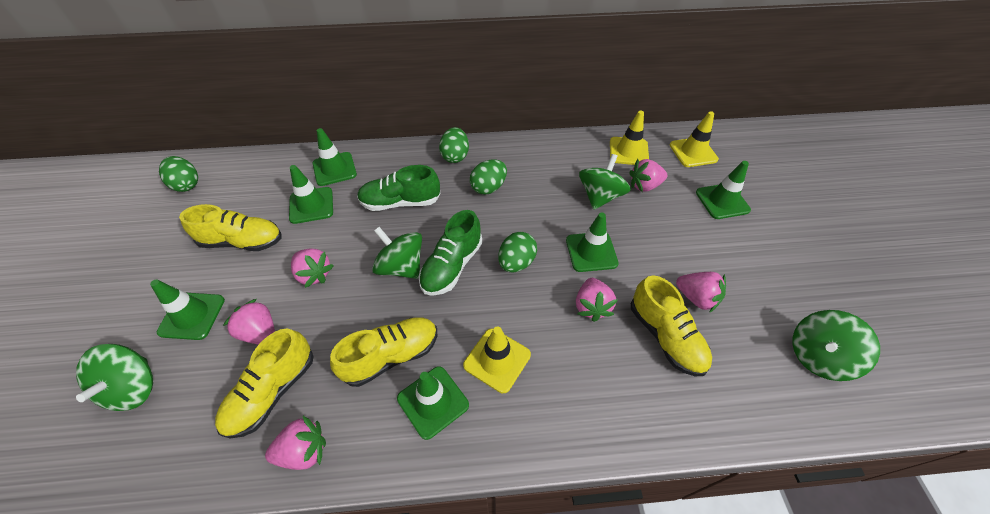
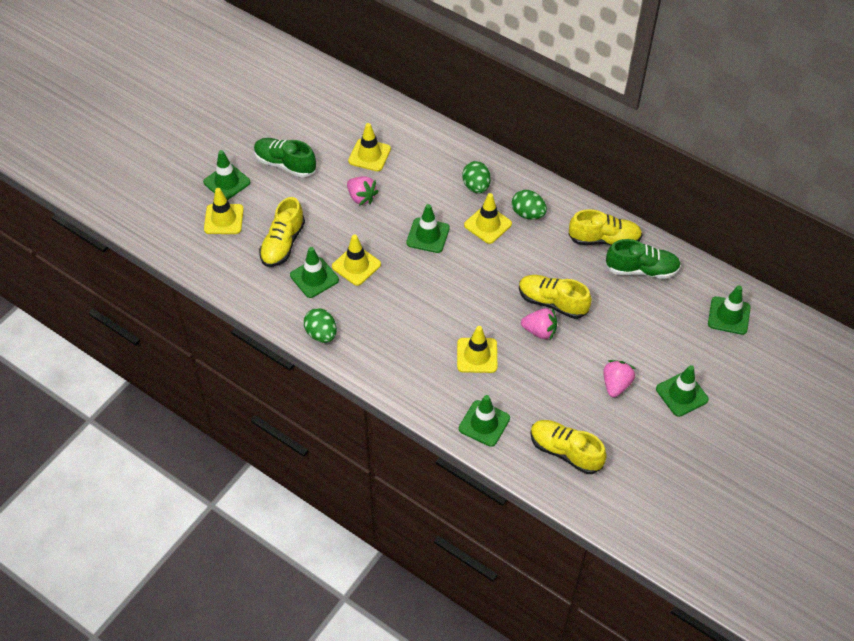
green egg: [159,156,198,192] [439,127,469,163] [470,159,507,195] [498,232,537,272] = 4 -> [304,308,337,343] [462,161,491,194] [512,190,547,220] = 3
green spinning top: [76,344,153,411] [372,227,422,279] [579,154,631,210] [793,310,880,381] = 4 -> none = 0
pink strawberry: [223,299,275,344] [265,416,326,470] [291,248,334,288] [576,278,617,322] [629,159,667,192] [676,272,726,313] = 6 -> [347,176,379,206] [521,308,557,340] [603,360,635,397] = 3
yellow traffic cone: [463,326,531,393] [610,111,649,165] [670,111,719,167] = 3 -> [204,188,244,234] [332,235,381,286] [348,123,391,171] [457,326,497,373] [464,193,512,244] = 5

